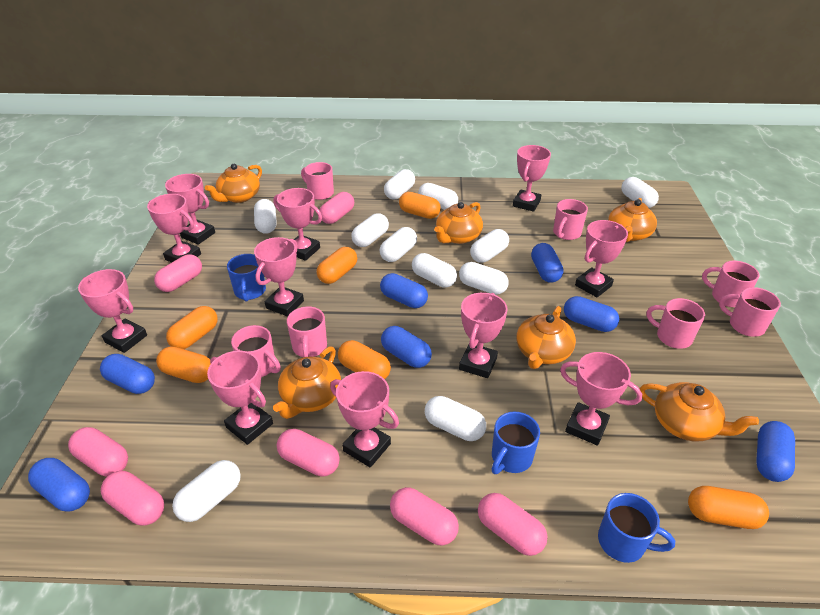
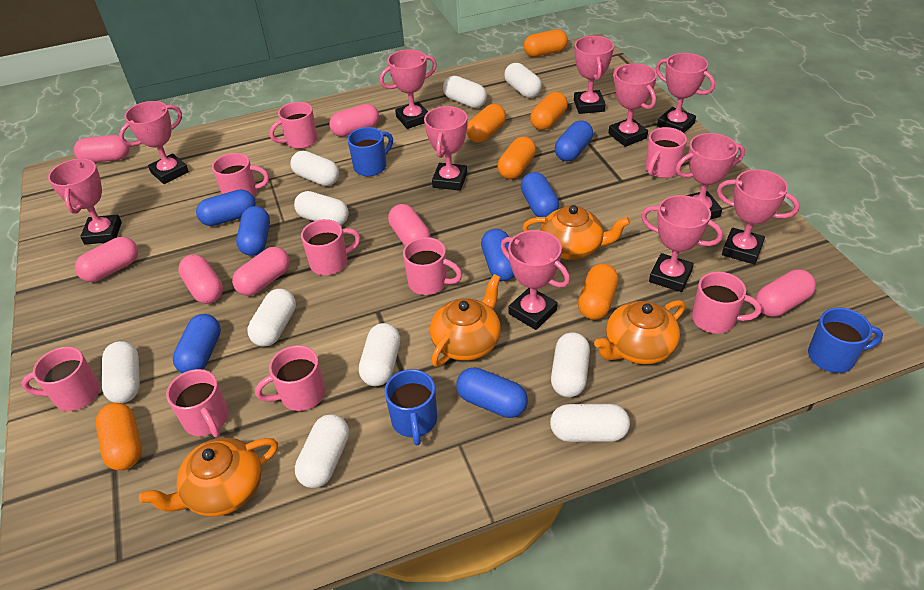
orange teapot: [205,164,262,203] [273,347,341,419] [434,202,483,244] [516,306,576,369] [608,198,657,242] [639,382,759,441] = 6 -> [139,438,278,517] [430,274,501,367] [523,205,630,260] [594,300,685,364] = 4
pink mug: [231,325,281,377] [287,306,327,357] [301,162,334,200] [553,199,588,240] [646,298,705,349] [702,261,759,307] [719,287,781,337] = 7 -> [21,347,100,411] [166,369,229,437] [212,153,269,196] [255,345,325,411] [269,102,318,149] [301,219,360,275] [403,237,462,295] [645,127,687,178] [692,272,761,334] = 9
white capsule: [172,460,241,522] [254,199,277,234] [351,213,389,247] [380,227,417,262] [384,169,415,199] [412,253,457,288] [418,183,458,210] [425,396,486,441] [459,262,509,295] [470,229,509,263] [621,177,659,208] = 11 -> [102,341,140,403] [247,289,296,347] [290,151,339,186] [294,191,349,226] [295,414,349,488] [359,323,400,386] [443,76,487,108] [504,63,542,98] [550,404,630,442] [551,332,590,398] = 10

